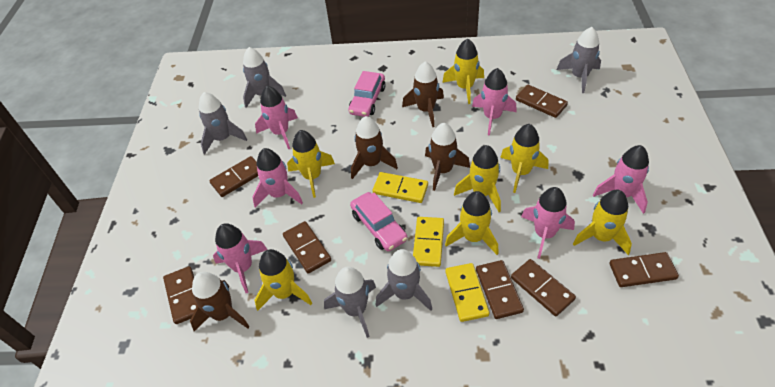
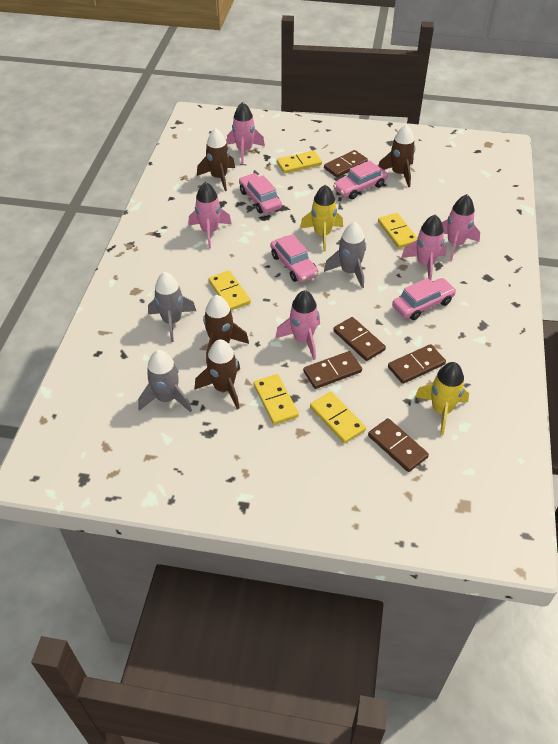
brown domino: [163,266,197,324] [209,156,258,197] [283,221,331,274] [476,260,524,319] [511,259,576,316] [516,85,568,118] [610,252,679,287] = 7 -> [303,351,362,389] [324,150,368,177] [333,317,386,361] [368,418,429,472] [388,344,446,384] = 5
grey rocket: [199,92,247,154] [243,47,286,108] [324,266,376,338] [376,249,432,311] [557,27,601,93] = 5 -> [138,350,192,412] [148,272,196,342] [324,222,366,288] = 3
pink car: [348,71,386,117] [350,192,407,251] = 2 -> [239,173,282,213] [270,234,319,282] [333,160,388,199] [392,278,456,320] = 4
pink rocket: [213,223,268,293] [252,148,303,207] [255,86,298,149] [472,68,517,136] [521,187,575,259] [593,145,649,214] = 6 -> [188,182,232,248] [227,102,265,164] [275,290,320,360] [401,215,447,280] [442,194,480,261] = 5
yellow domino: [372,172,428,203] [413,217,444,267] [445,263,489,322] = 3 -> [209,270,251,311] [253,374,299,425] [277,150,322,174] [310,392,366,443] [378,213,417,248] = 5
yellow rocket: [255,249,312,311] [287,130,335,198] [442,38,484,104] [445,191,499,255] [454,145,501,212] [500,124,549,193] [573,190,632,255] = 7 -> [300,185,343,251] [415,362,469,435] = 2

